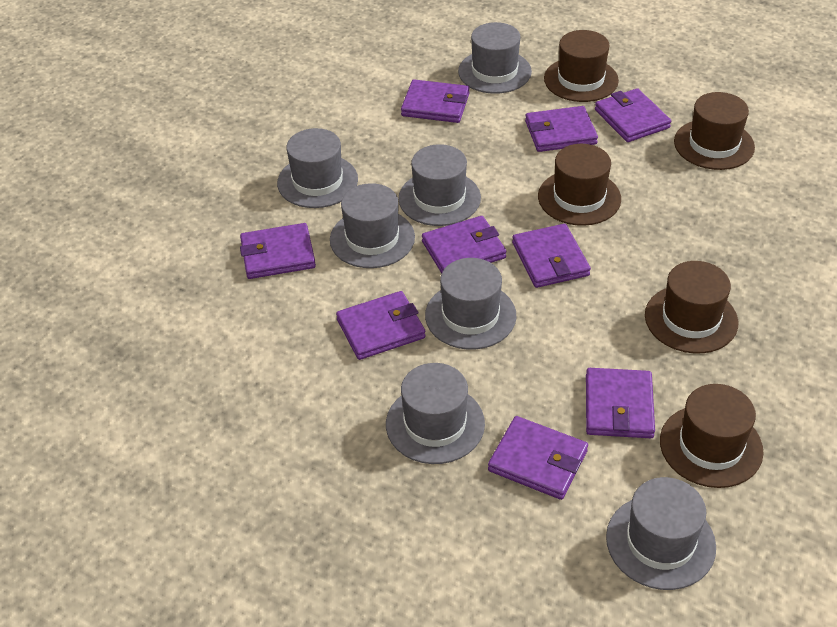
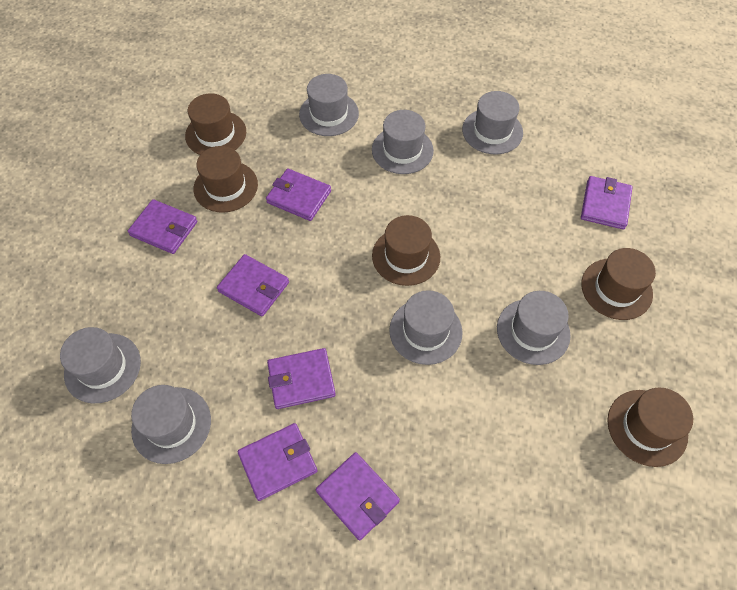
purple wallet: [240,223,316,279] [336,291,426,360] [401,79,470,123] [422,216,506,273] [488,416,588,500] [512,224,591,288] [525,106,598,152] [586,368,655,438] [595,88,671,142] = 9 -> [128,199,198,254] [217,254,289,316] [237,423,318,501] [266,168,331,221] [267,348,336,409] [316,452,400,541] [581,176,633,230] = 7

